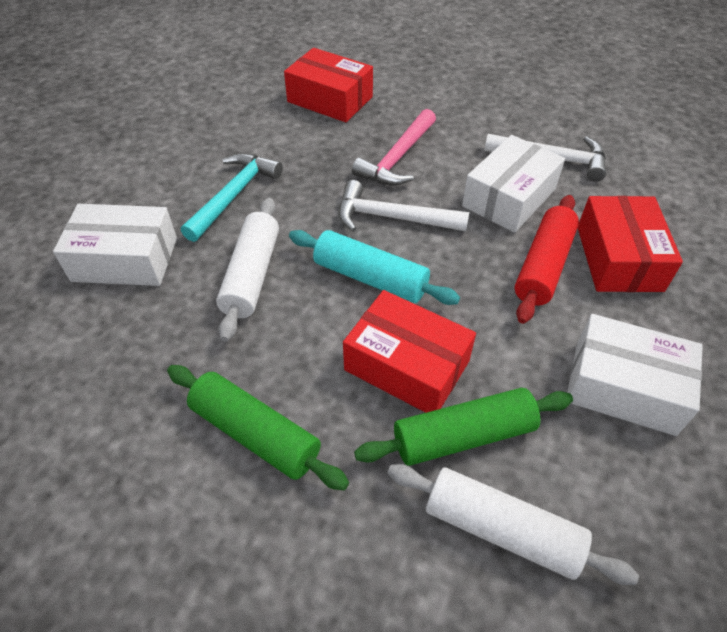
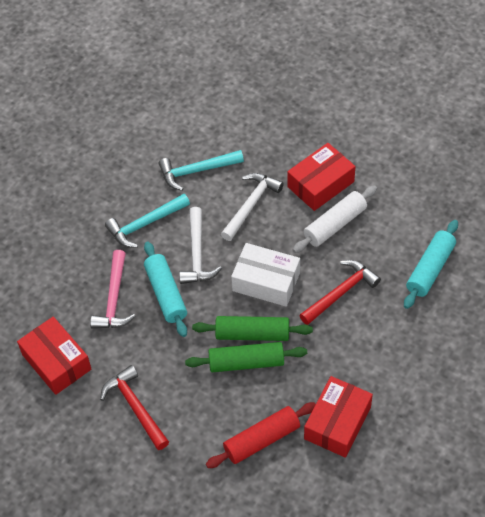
red hammer: none = 0 -> [100,365,169,450] [299,260,381,325] = 2
turquoise hammer: [181,153,283,242] = 1 -> [105,194,190,248] [159,150,244,191] = 2
turquoise rolling pin: [289,230,460,305] = 1 -> [144,242,187,337] [404,220,458,309] = 2
white box: [53,204,177,286] [462,135,565,233] [567,314,703,436] = 3 -> [231,243,300,307] = 1
white rolling pin: [216,198,279,341] [387,464,639,585] = 2 -> [293,185,377,253] = 1

